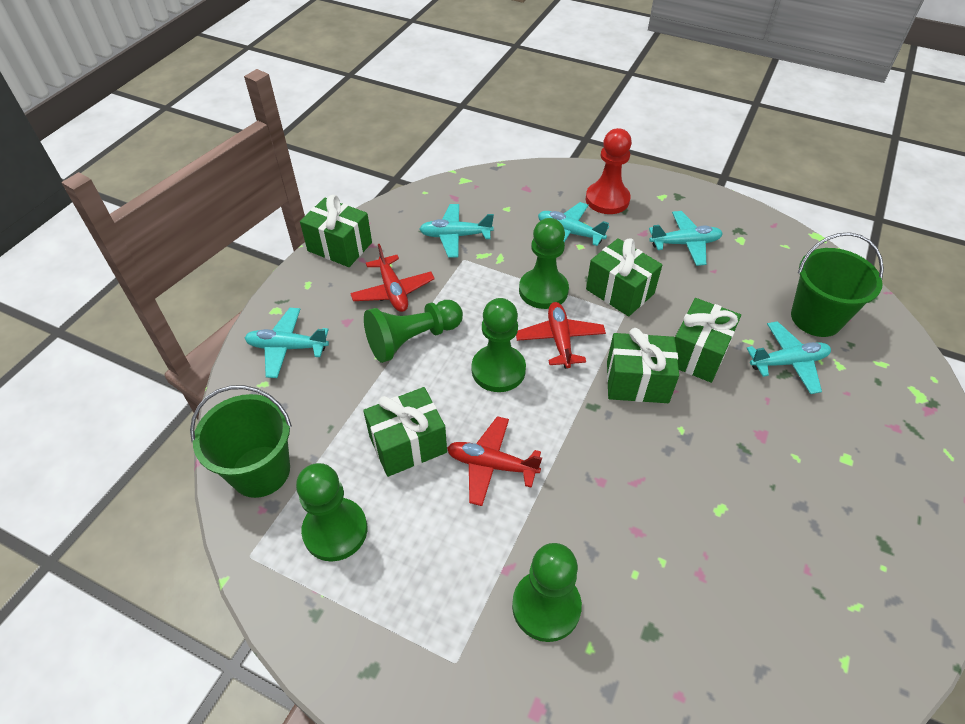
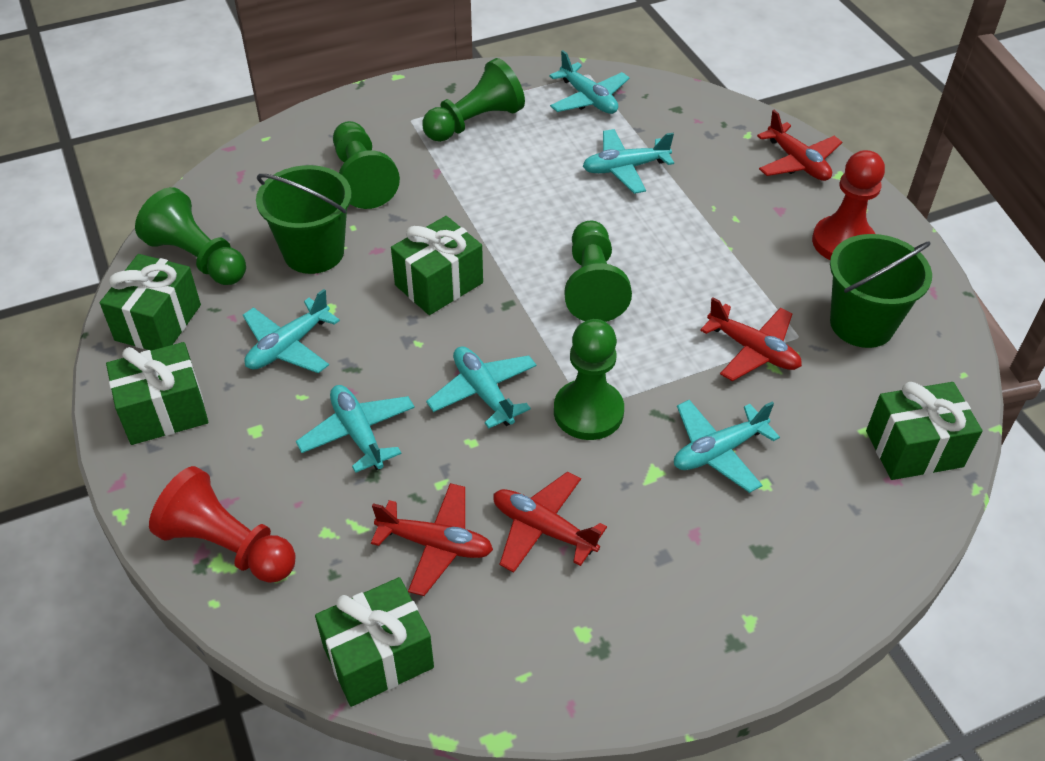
red pawn: [586,128,632,214] = 1 -> [149,466,296,583] [812,150,885,260] = 2
red plane: [350,244,435,312] [447,416,542,506] [516,302,606,369] = 3 -> [371,483,493,596] [493,471,607,573] [700,297,802,381] [757,110,842,181] = 4
turquoise plane: [245,308,329,378] [419,204,494,258] [538,202,609,246] [649,211,723,266] [746,321,831,394] = 5 -> [243,289,340,373] [296,385,415,473] [426,346,537,429] [549,50,630,114] [583,129,674,194] [674,400,780,493] = 6

